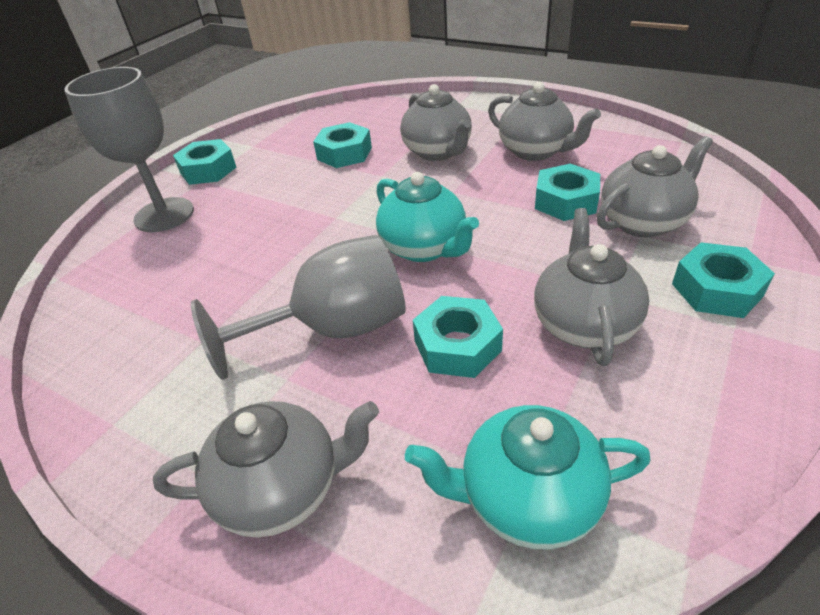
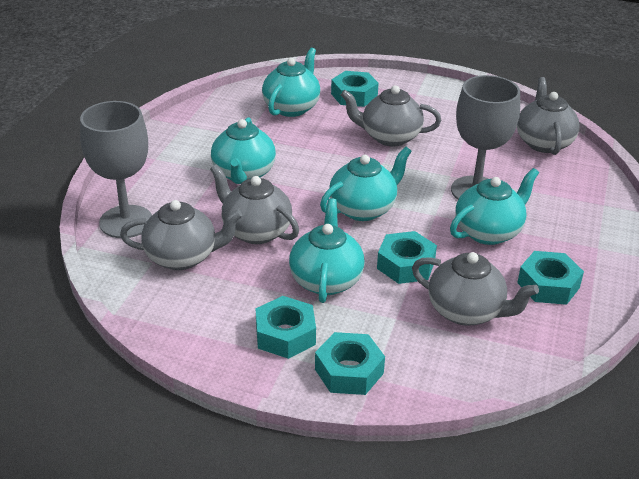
turquoise teapot: [376,172,479,262] [405,405,651,550] = 2 -> [211,117,276,184] [262,47,320,117] [289,198,365,303] [320,147,412,221] [450,168,539,245] = 5

